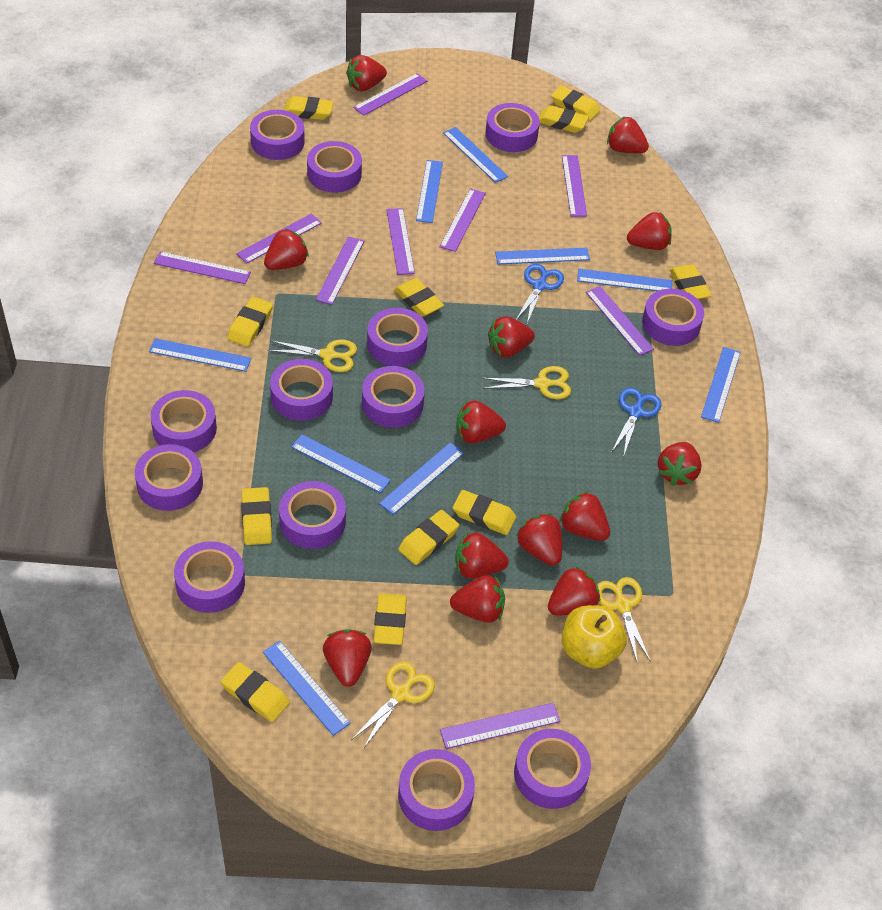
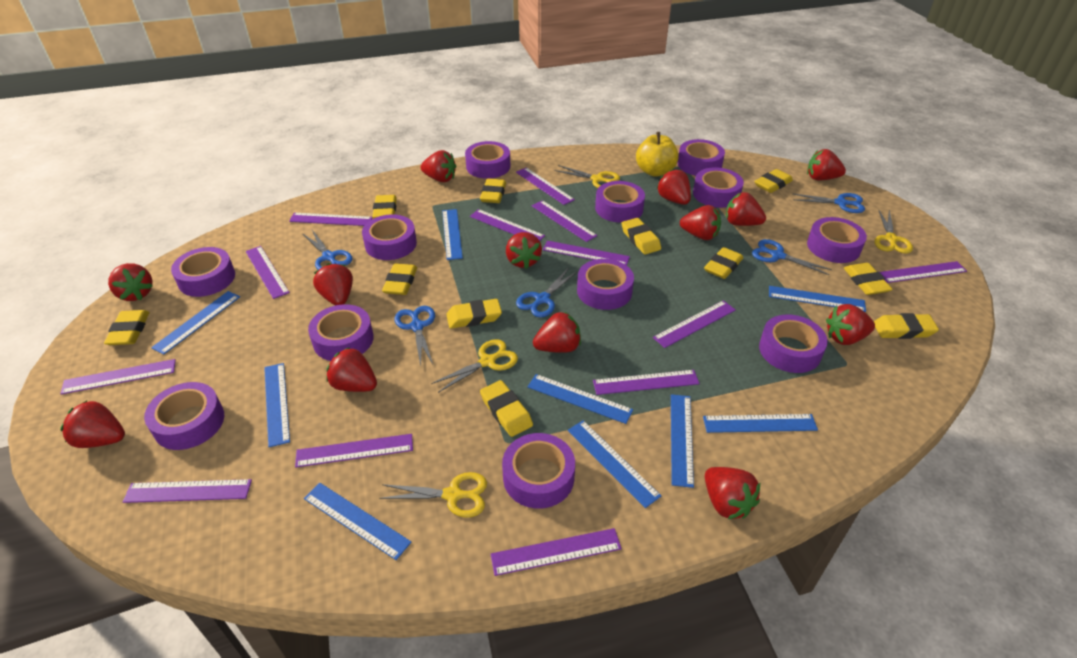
blue scissors: [516,264,564,324] [611,387,661,457] = 2 -> [302,230,352,270] [394,306,435,366] [516,268,578,318] [752,239,832,275] [792,193,865,213] = 5
purple ruler: [154,251,251,284] [236,214,322,264] [316,236,364,305] [353,73,427,116] [386,208,415,275] [440,188,486,252] [440,703,560,749] [562,155,587,217] [586,286,654,356] = 9 -> [60,359,176,395] [123,479,252,503] [245,246,290,299] [289,213,372,226] [295,434,413,468] [470,209,545,241] [490,528,622,576] [516,167,575,205] [532,200,597,242] [543,241,630,265] [593,370,700,395] [653,300,735,348] [880,261,967,283] = 13
purple tape: [135,444,203,511] [150,390,217,452] [174,541,245,613] [250,110,305,160] [270,359,333,421] [279,481,346,549] [307,141,362,193] [362,366,425,428] [367,308,428,367] [398,749,475,831] [486,103,540,152] [514,729,591,809] [642,289,704,346] = 13 -> [144,382,224,450] [171,247,235,297] [308,304,374,361] [362,214,417,260] [465,141,511,179] [502,433,575,508] [577,259,634,310] [595,181,645,223] [677,139,725,176] [693,167,744,208] [759,315,828,373] [807,217,867,263] = 12

